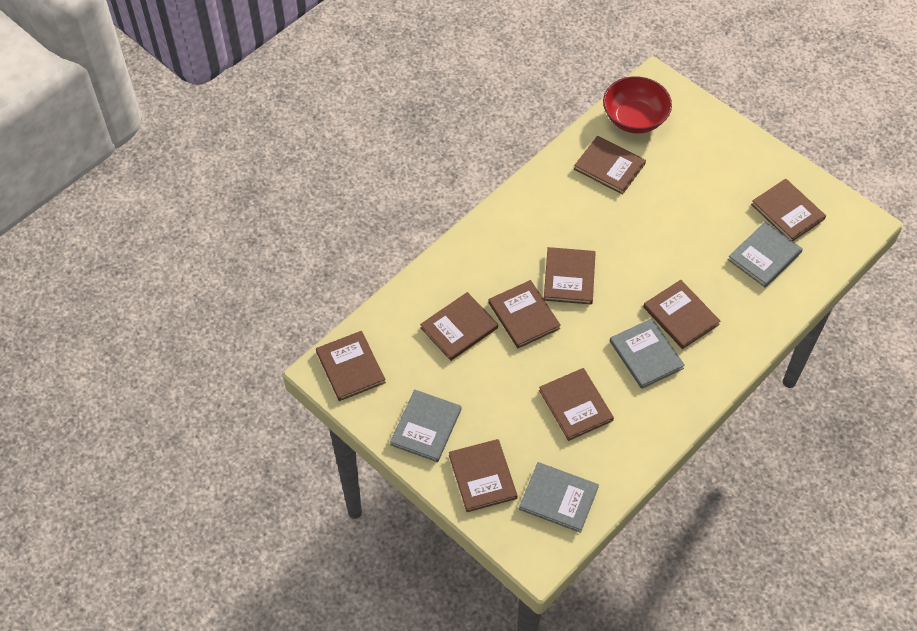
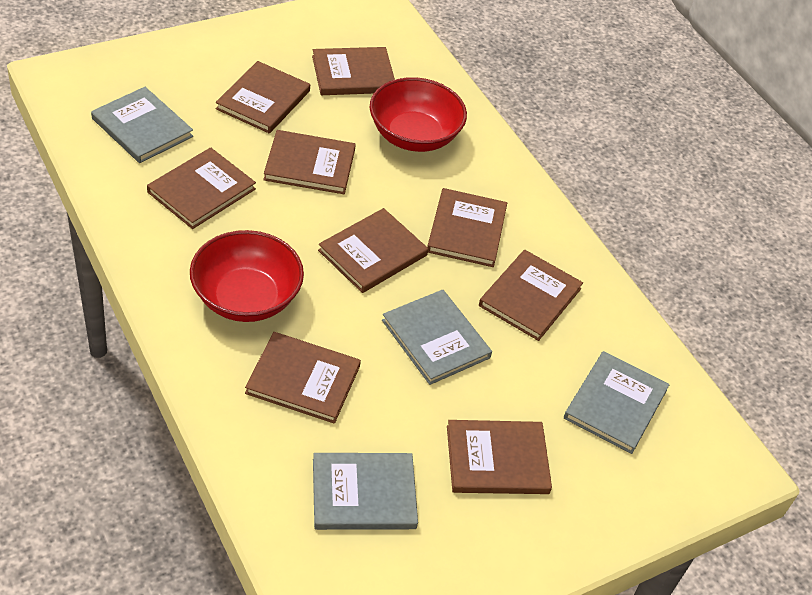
red bowl: [603,76,672,133] = 1 -> [190,230,304,322] [370,77,467,152] = 2

